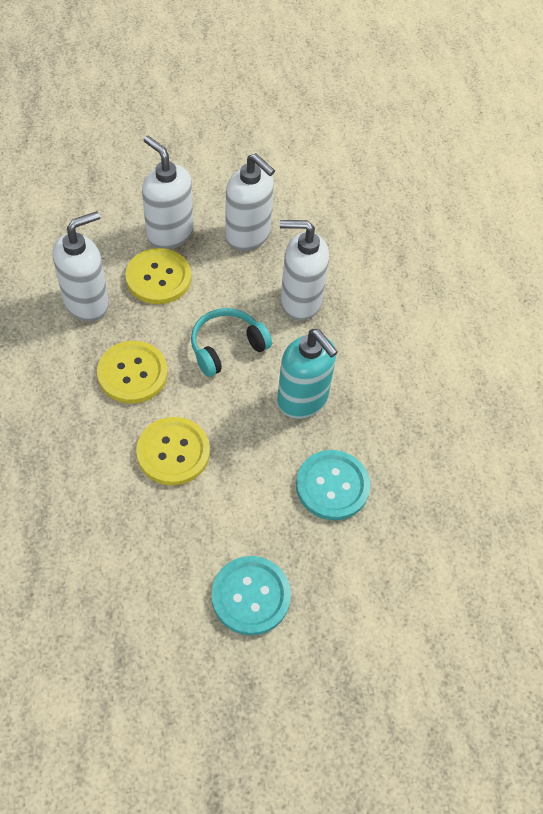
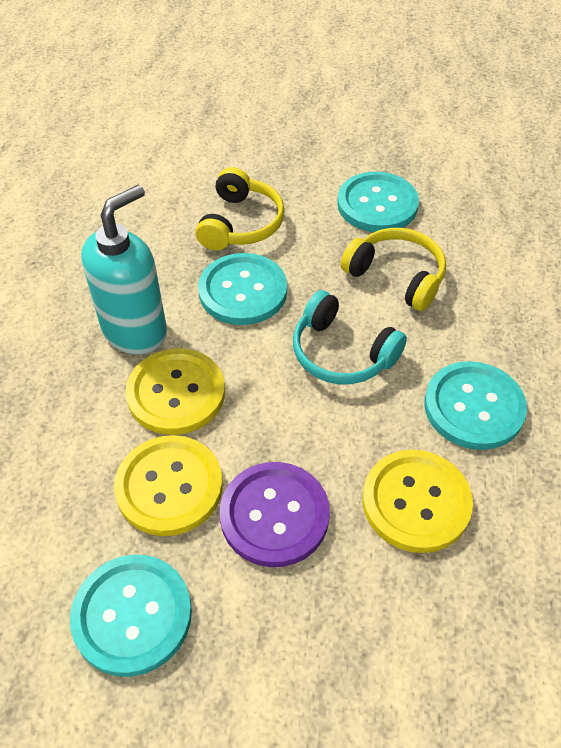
purple button: none = 0 -> [220,462,330,567] = 1
turquoise button: [212,556,291,636] [296,450,370,520] = 2 -> [70,555,192,677] [198,253,287,325] [337,172,419,232] [424,361,527,450] = 4
white soap dispenser: [53,211,109,322] [142,136,193,249] [225,153,275,251] [280,220,329,321] = 4 -> none = 0
yellow headphones: none = 0 -> [196,167,285,250] [341,228,446,311] = 2

